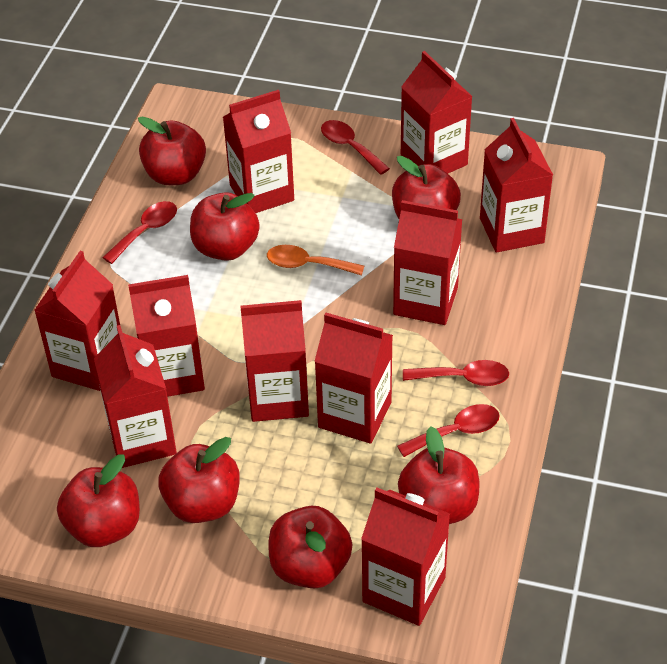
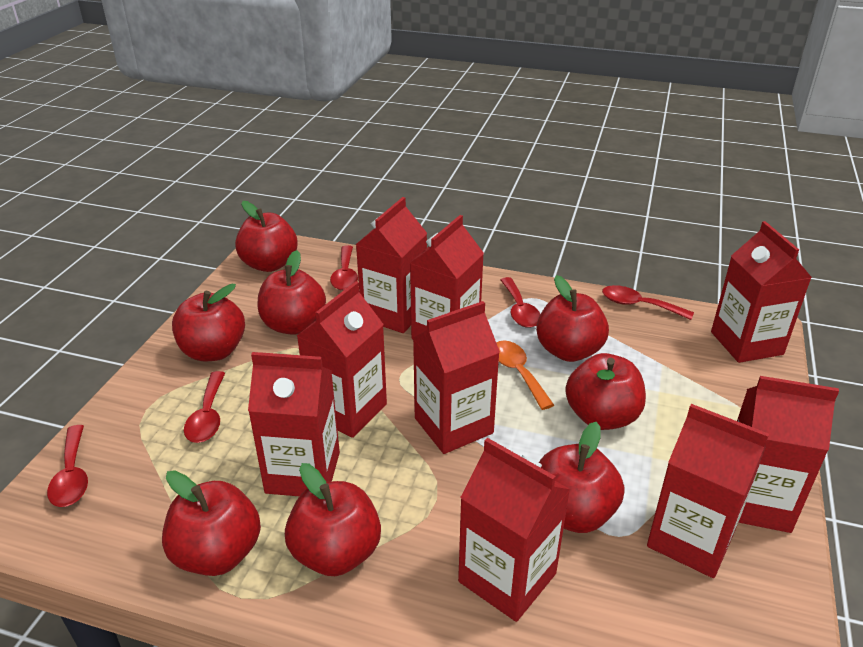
red apple: [57,454,140,547] [138,116,206,185] [158,437,240,523] [190,192,260,261] [269,506,352,589] [392,156,461,219] [398,427,479,524] = 7 -> [162,470,261,576] [172,284,245,361] [235,201,298,272] [258,250,326,335] [285,463,381,576] [536,275,609,362] [539,422,625,533] [565,353,646,430] = 8
red carton: [34,251,120,391] [94,325,177,468] [128,275,205,397] [223,90,294,213] [240,300,309,422] [314,313,393,444] [361,487,450,626] [393,200,463,325] [401,51,473,173] [480,118,553,252] = 10 -> [248,352,340,496] [297,281,387,438] [356,197,427,333] [410,215,484,340] [413,301,500,454] [458,438,571,622] [647,404,769,578] [711,221,812,363] [737,376,839,533] = 9
red spoon: [102,201,177,264] [321,120,390,175] [397,404,500,457] [403,360,509,386] = 4 -> [47,425,88,507] [184,371,225,443] [330,245,358,290] [501,277,540,328] [602,285,694,320] = 5

